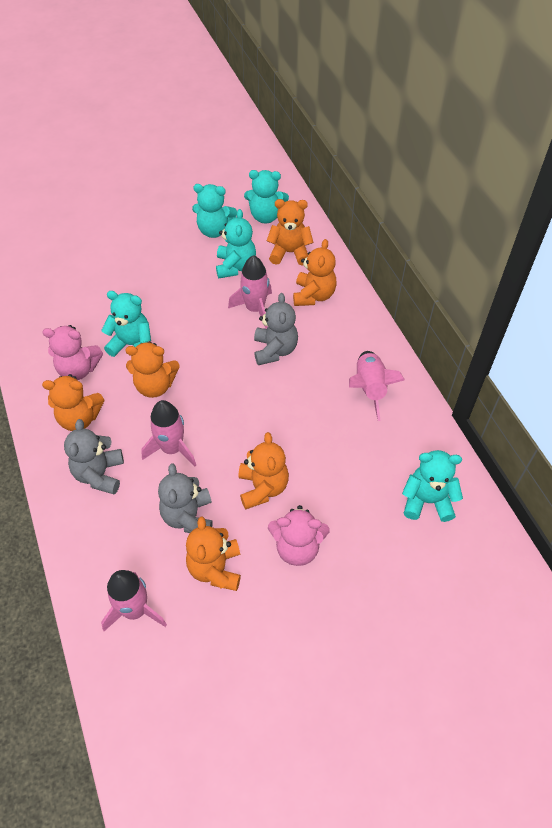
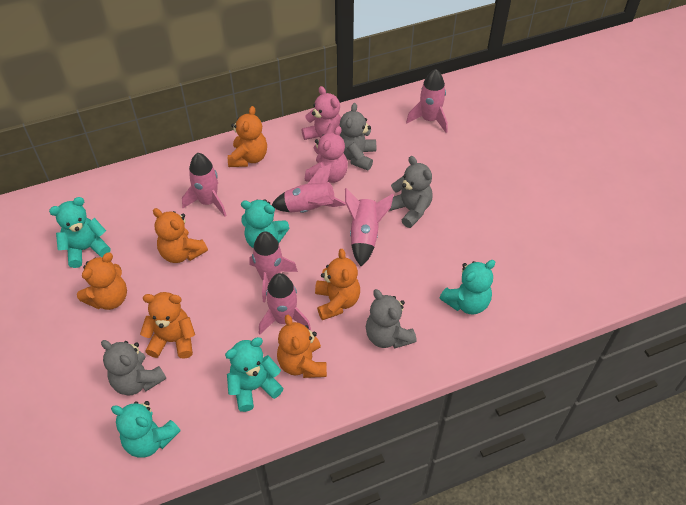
grey teddy bear: [64,419,124,495] [158,463,213,533] [254,293,298,365] = 3 -> [101,340,166,395] [340,103,376,170] [366,289,417,348] [389,156,433,228] = 4
pink rocket: [101,570,167,631] [141,400,196,467] [228,255,272,329] [349,351,405,421] = 4 -> [182,153,227,216] [249,231,298,302] [259,273,311,334] [272,163,346,213] [345,188,394,266] [406,69,448,133] = 6

